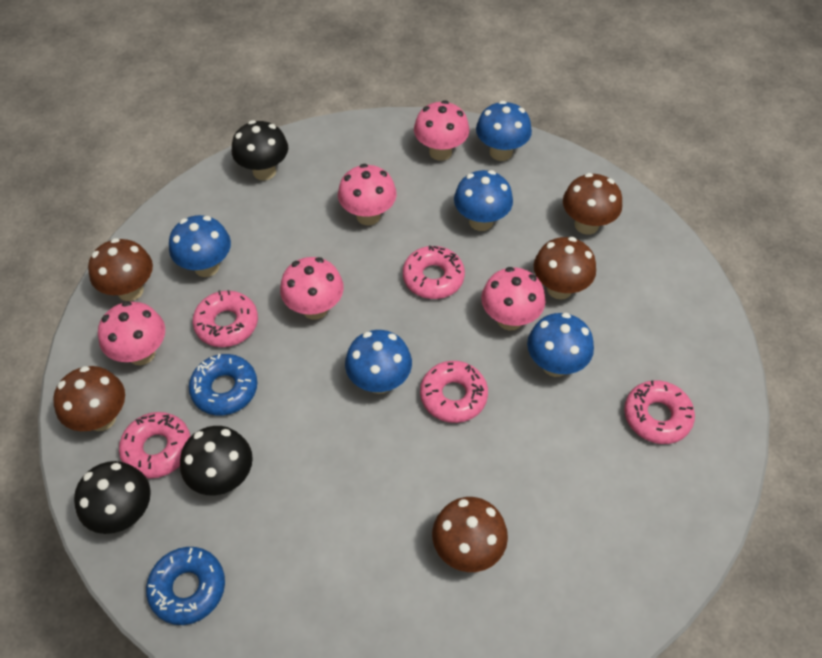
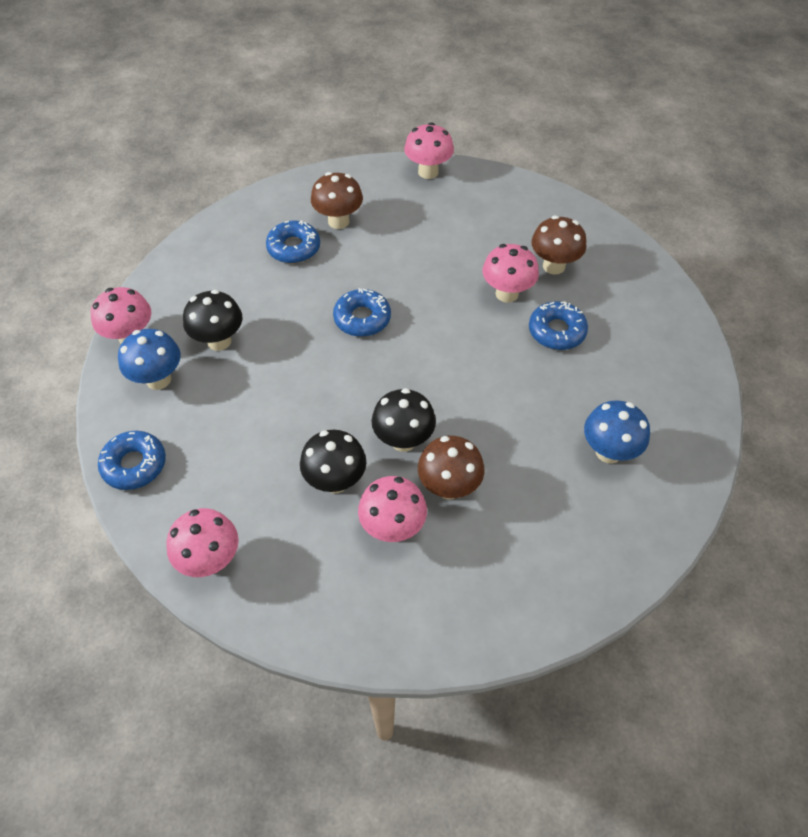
blue donut: [146,547,225,625] [189,354,257,415] = 2 -> [98,431,166,490] [266,220,320,263] [333,288,391,337] [529,301,588,350] = 4
blue mushroom: [169,215,231,277] [345,330,412,394] [454,170,513,231] [476,101,532,161] [527,313,594,377] = 5 -> [118,329,181,390] [584,401,650,463] = 2
brown mushroom: [53,366,125,431] [88,238,153,301] [432,497,508,572] [534,237,596,299] [563,173,622,235] = 5 -> [311,172,363,229] [418,436,485,500] [531,216,587,275] = 3
pink donut: [119,412,191,479] [193,290,258,347] [403,246,465,299] [420,361,488,423] [624,380,695,444] = 5 -> none = 0

